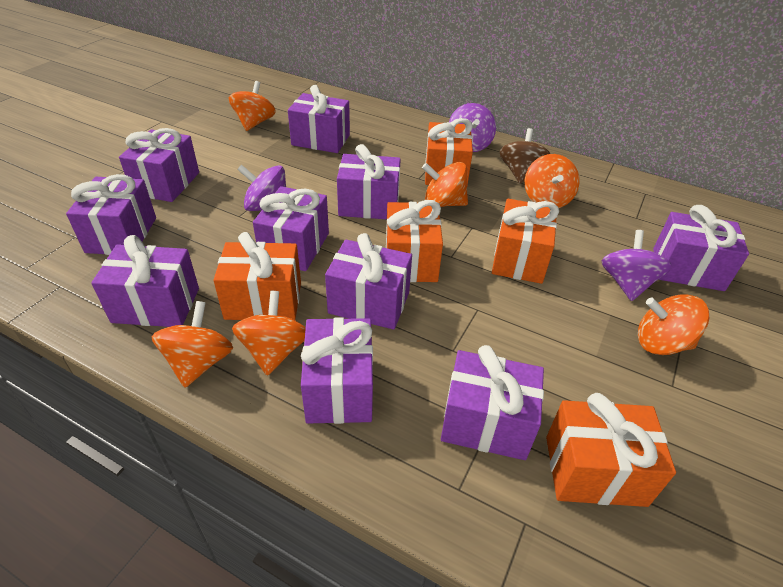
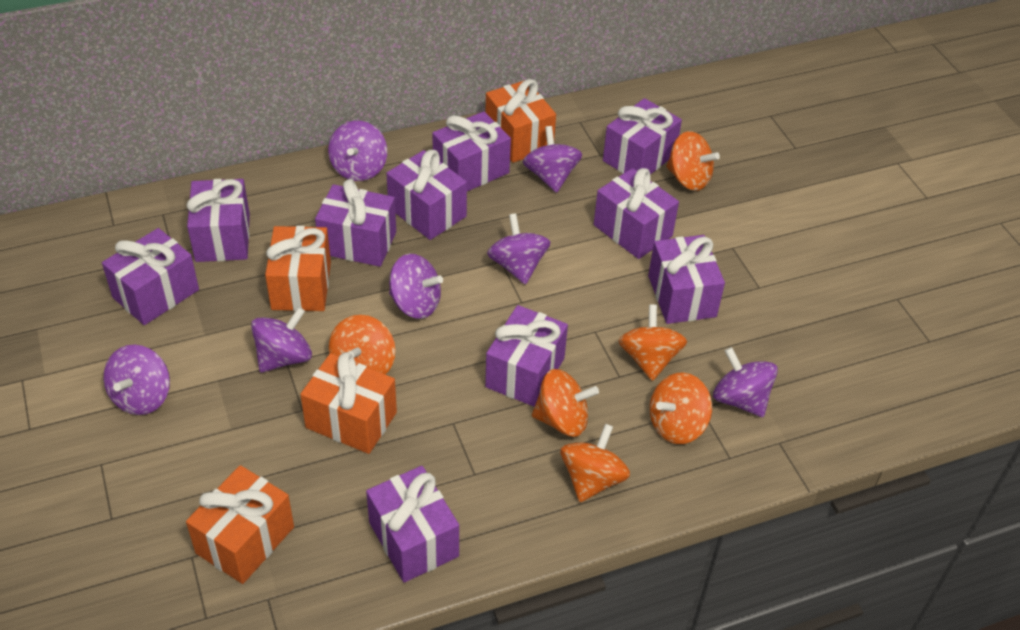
brown spinning top: [500,128,550,184] = 1 -> none = 0
orange gift: [213,232,301,320] [386,200,443,282] [425,118,473,186] [492,199,559,284] [546,393,676,507] = 5 -> [186,465,294,584] [265,226,331,311] [300,352,397,454] [485,79,556,163] = 4
purple spinning top: [237,165,286,211] [449,103,496,152] [602,230,672,301] = 3 -> [103,345,170,415] [251,307,312,373] [328,121,387,181] [389,254,443,319] [487,213,550,285] [523,126,582,193] [713,347,778,417] = 7

